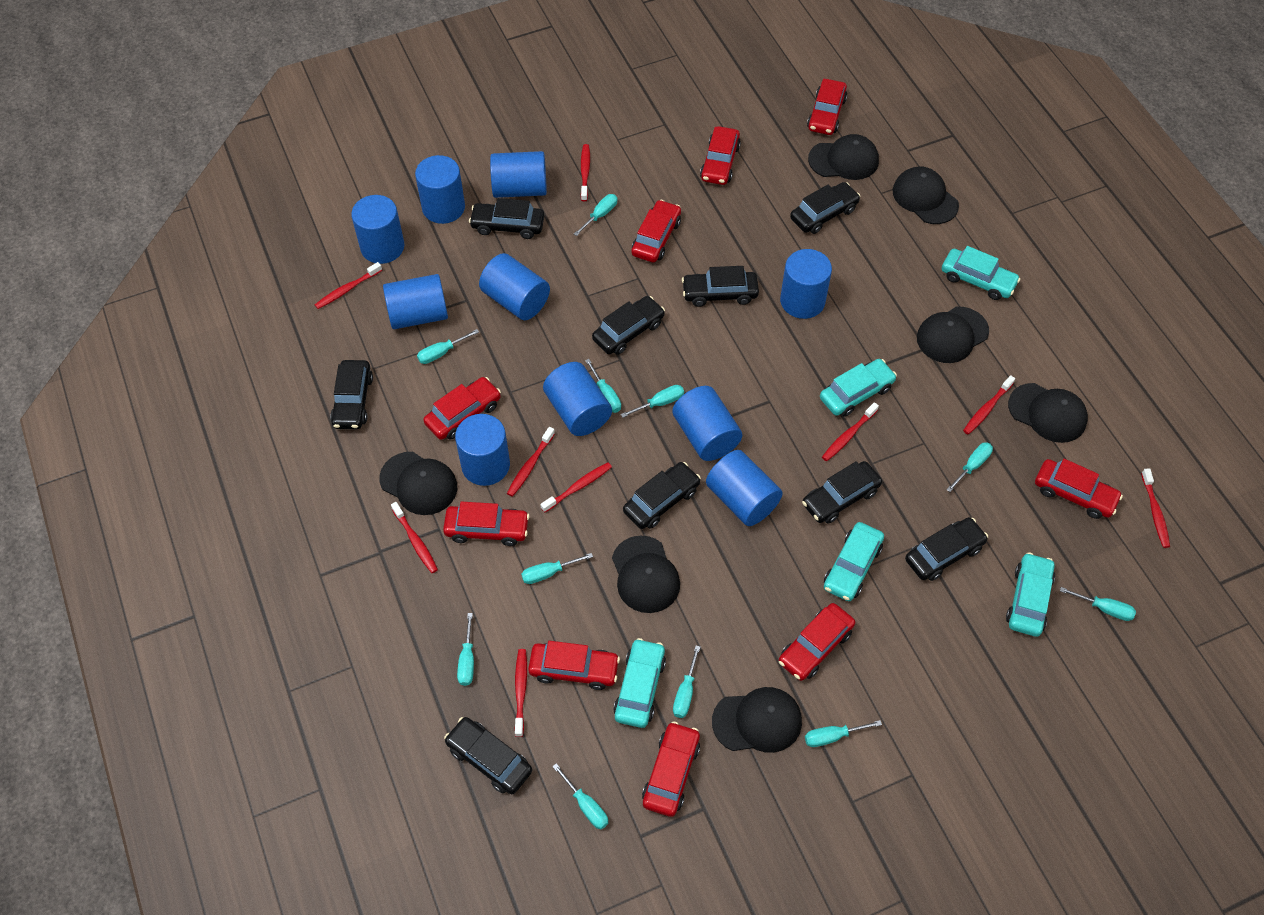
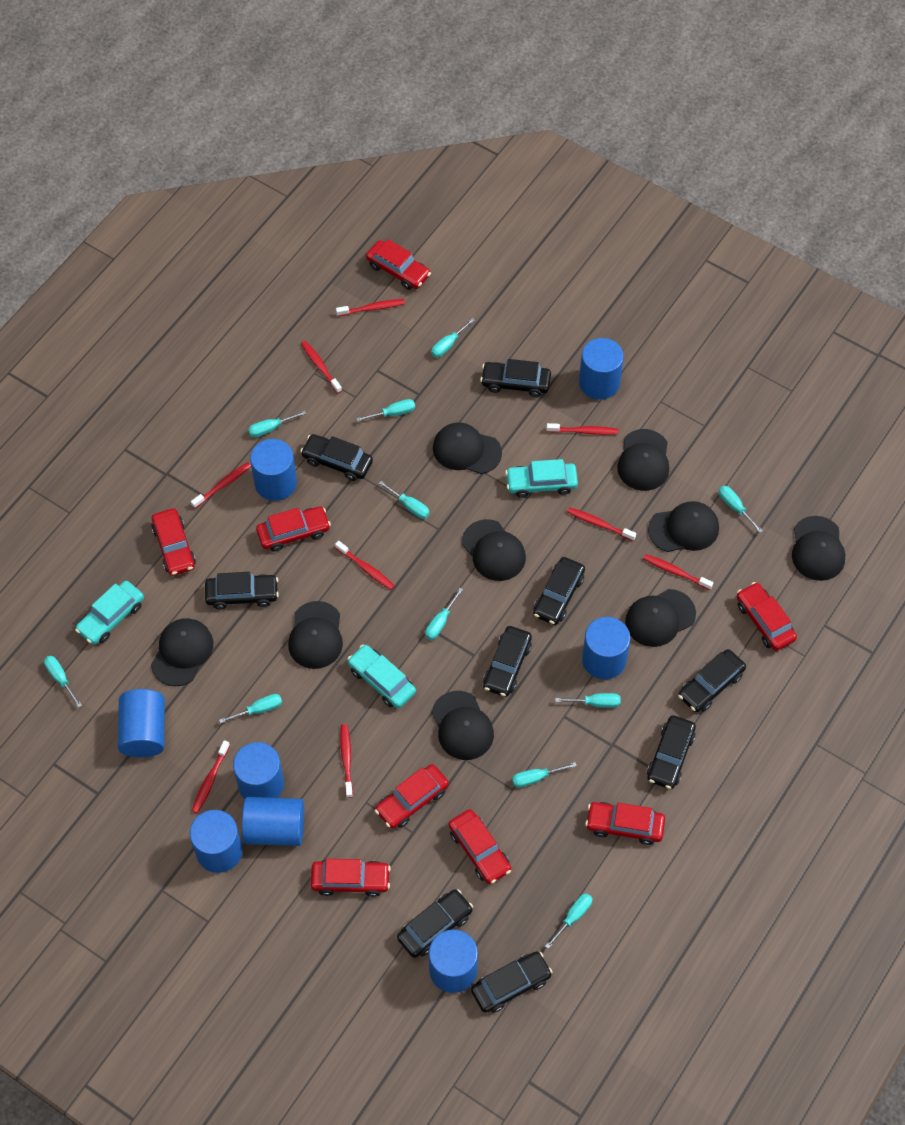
black cap: [379,452,457,515] [612,536,680,613] [712,687,802,753] [808,134,879,180] [893,167,959,224] [917,307,989,363] [1008,383,1088,443] = 7 -> [151,618,213,686] [288,601,343,669] [431,691,494,760] [433,422,502,474] [462,519,526,581] [617,429,669,491] [625,589,696,647] [648,501,719,552] [792,516,845,581] = 9
blue cylinder: [351,195,404,264] [383,274,448,329] [415,155,465,224] [455,414,510,486] [479,253,550,320] [490,151,547,198] [543,362,612,436] [672,386,742,461] [706,450,783,526] [780,249,832,319] = 10 -> [118,689,165,757] [190,810,243,873] [233,742,284,799] [242,797,304,846] [250,439,297,501] [429,929,478,993] [579,338,624,400] [582,617,630,679] = 8
red car: [423,377,501,440] [443,502,530,546] [528,641,620,690] [631,200,681,263] [642,721,700,817] [700,126,741,185] [779,603,855,681] [807,79,847,135] [1035,459,1123,519] = 9 -> [151,509,196,576] [256,506,331,552] [311,859,391,897] [366,239,431,290] [375,764,449,829] [448,809,511,884] [585,802,665,845] [736,582,797,651] = 8
turquoise car: [613,638,666,728] [820,359,897,417] [824,522,884,601] [942,246,1020,300] [1006,552,1055,637] = 5 -> [75,581,144,645] [347,644,416,708] [505,459,578,498] = 3

